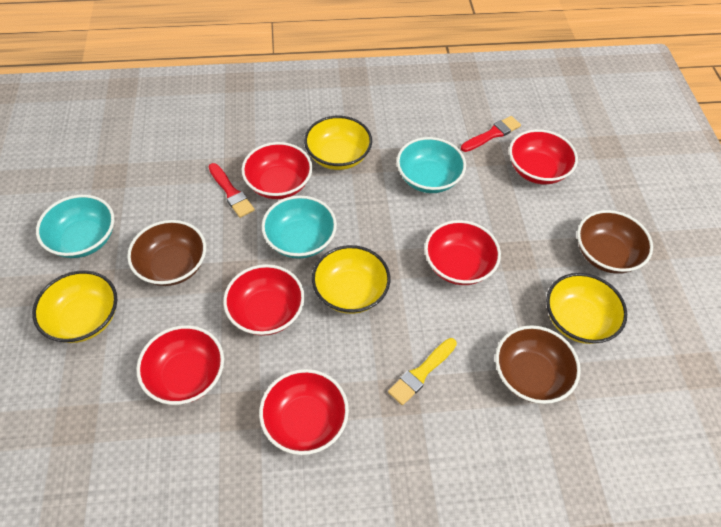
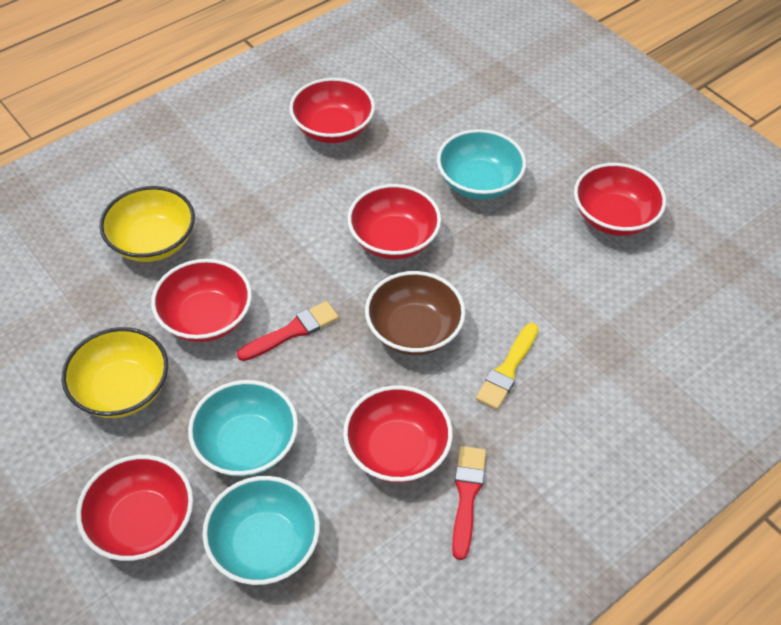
brown bowl: [127,220,206,286] [495,325,581,404] [577,210,653,274] = 3 -> [365,271,465,355] = 1
yellow bowl: [32,270,117,343] [304,116,372,170] [312,245,390,314] [546,273,627,344] = 4 -> [62,327,168,418] [99,186,195,262] = 2

